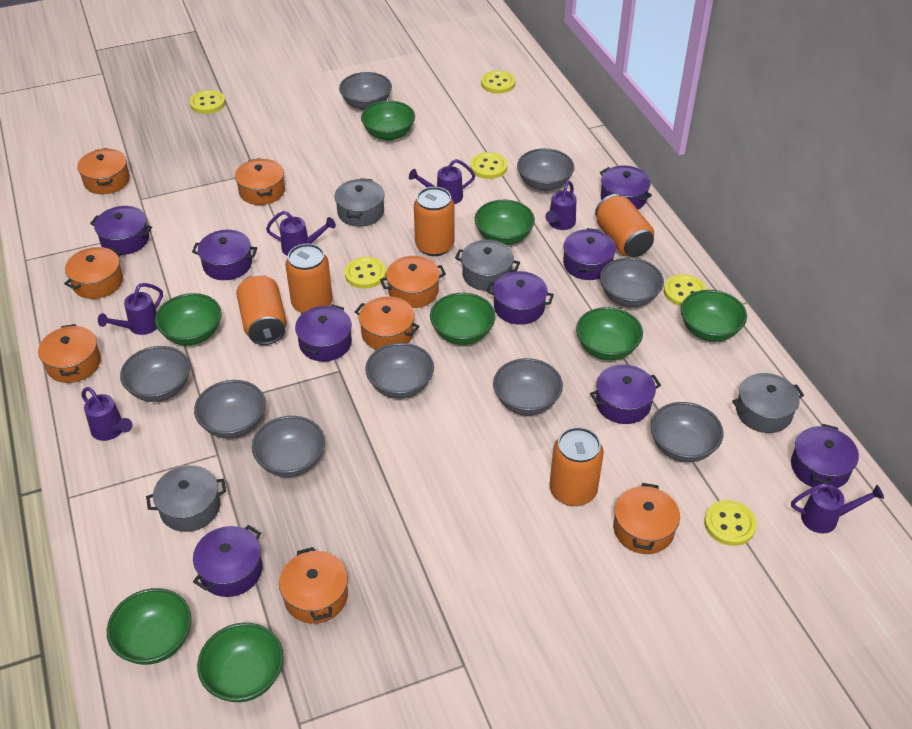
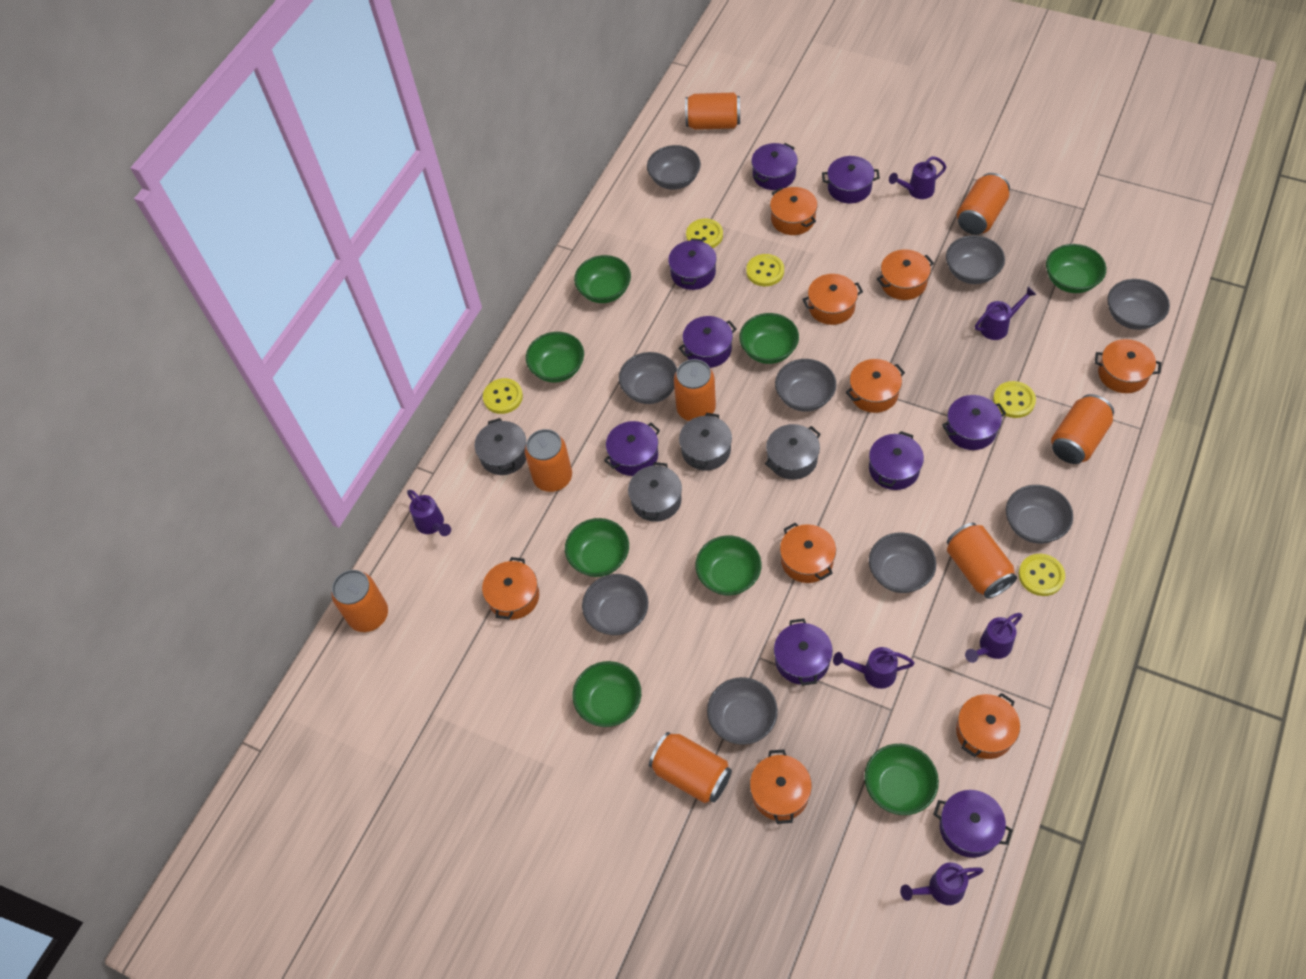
orange can: [236,274,287,345] [285,244,333,314] [414,187,454,256] [549,427,604,506] [595,194,654,257] = 5 -> [332,570,388,632] [525,429,572,492] [649,732,732,803] [674,359,716,421] [685,92,740,130] [947,523,1017,599] [957,173,1010,235] [1051,394,1114,464] = 8
orange pot: [38,324,101,383] [64,247,123,299] [77,148,130,194] [235,158,285,205] [279,547,348,624] [355,296,420,350] [380,256,446,308] [613,483,680,554] = 8 -> [482,557,539,620] [750,749,812,824] [770,187,818,235] [780,523,836,583] [802,274,863,325] [846,359,905,413] [877,249,934,300] [956,693,1020,759] [1095,339,1161,393] = 9
yellow button: [190,90,226,114] [345,257,386,289] [470,152,507,179] [481,70,515,94] [664,274,707,306] [704,500,757,546] = 6 -> [483,378,523,414] [686,219,723,248] [746,254,784,286] [993,381,1036,418] [1018,554,1065,596] = 5

